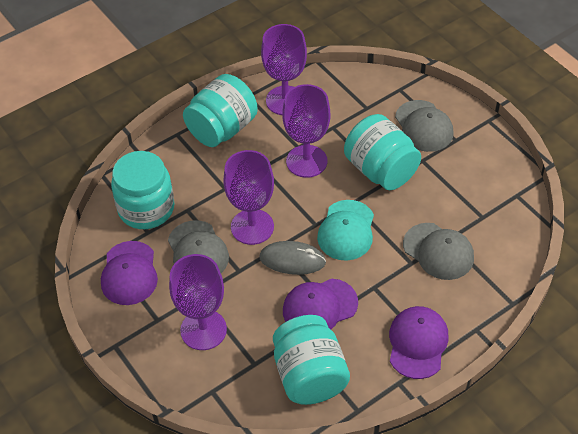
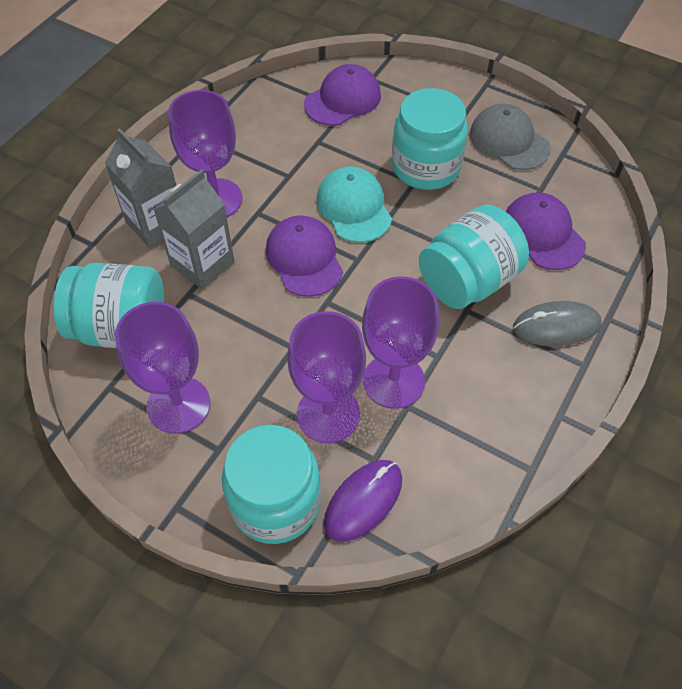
grey cap: [168,220,229,273] [395,100,454,152] [403,223,474,280] = 3 -> [470,104,551,170] = 1
grey carton: none = 0 -> [105,128,176,248] [153,169,235,289] = 2
purple mouse: none = 0 -> [324,460,402,542] = 1

